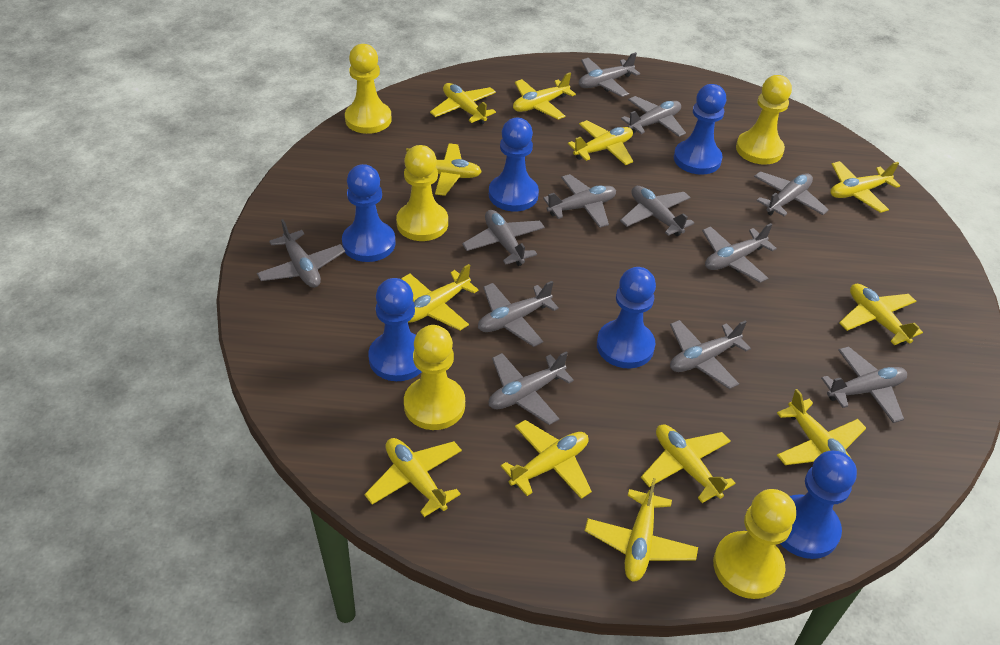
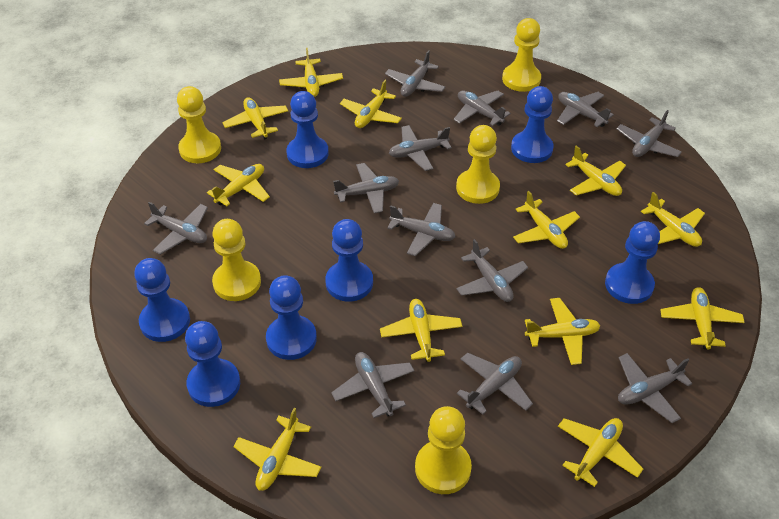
blue pawn: [342,164,396,262] [368,278,422,381] [489,118,539,211] [597,267,656,368] [674,84,726,175] [780,451,857,559] = 6 -> [134,258,190,342] [185,321,240,407] [266,275,317,360] [286,91,329,168] [325,219,373,302] [511,86,554,163] [605,221,660,304] = 7

